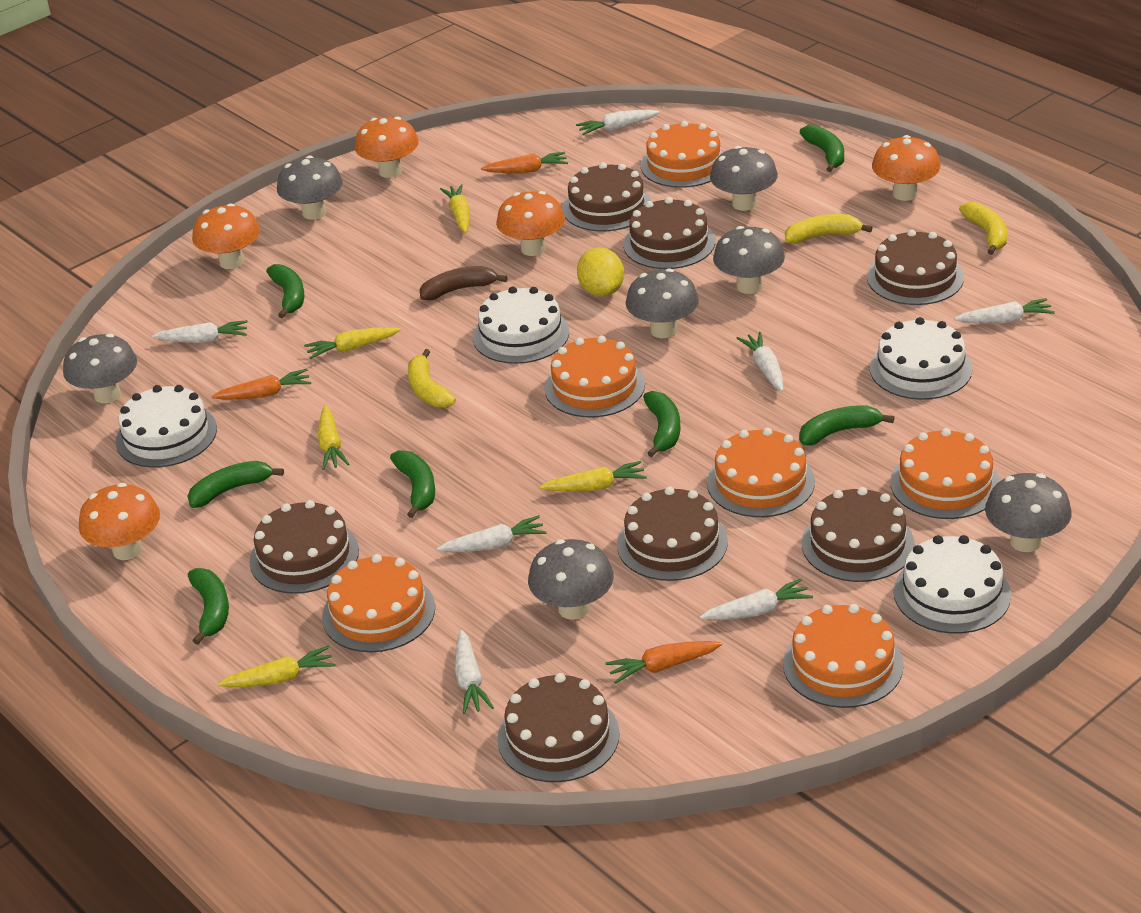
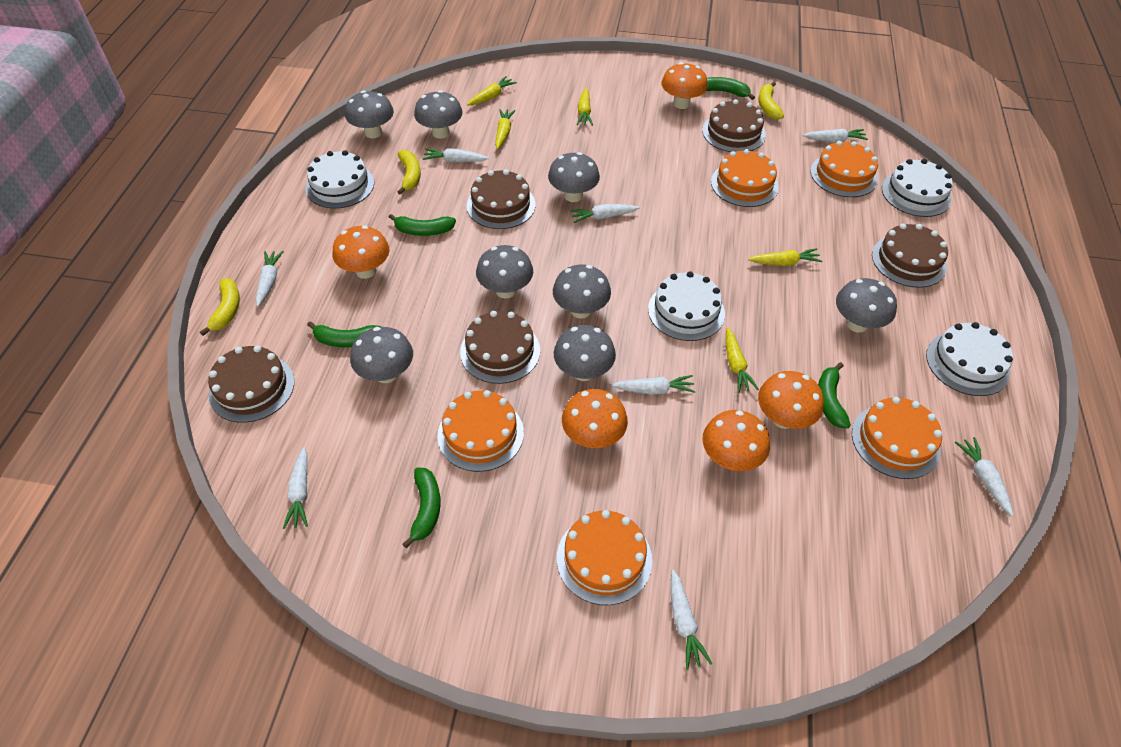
brown banana: [419,266,507,300] = 1 -> none = 0
brown cake: [249,500,359,594] [497,673,620,782] [562,162,651,231] [617,487,728,581] [623,197,715,269] [802,487,915,582] [867,229,964,305] = 7 -> [208,345,294,423] [460,310,540,384] [467,169,535,229] [702,99,766,152] [872,224,948,288] = 5
green banana: [188,461,284,508] [188,568,229,645] [266,264,304,318] [390,450,435,518] [643,391,680,457] [799,405,894,446] [800,125,844,172] = 7 -> [307,322,381,348] [389,214,456,236] [402,467,441,548] [706,77,755,100] [818,362,851,429] = 5
grey mushroom: [63,334,137,403] [277,156,343,220] [528,539,614,620] [626,268,699,338] [710,146,778,211] [713,226,785,294] [985,473,1072,552] = 7 -> [345,91,394,138] [350,327,413,383] [414,90,463,139] [476,245,533,299] [548,152,600,202] [553,265,611,319] [554,325,616,381] [836,278,897,333] = 8
orange cake: [322,554,435,652] [544,336,645,417] [640,121,723,188] [707,428,815,517] [783,604,904,708] [890,428,1000,519] = 6 -> [437,390,524,472] [557,510,652,605] [711,149,779,207] [810,141,878,197] [852,397,942,479] = 5
orange carrot: [211,369,311,400] [481,152,568,173] [605,641,722,684] = 3 -> none = 0
white carrot: [152,320,248,343] [437,515,547,552] [455,630,494,714] [576,110,659,135] [700,579,813,620] [737,332,784,392] [954,298,1055,324] = 7 -> [256,251,284,307] [283,447,308,529] [423,148,489,162] [570,204,640,223] [611,375,696,395] [671,570,712,669] [803,129,868,142] [955,437,1014,516] = 8
yellow lemon: [577,247,624,297] = 1 -> none = 0

